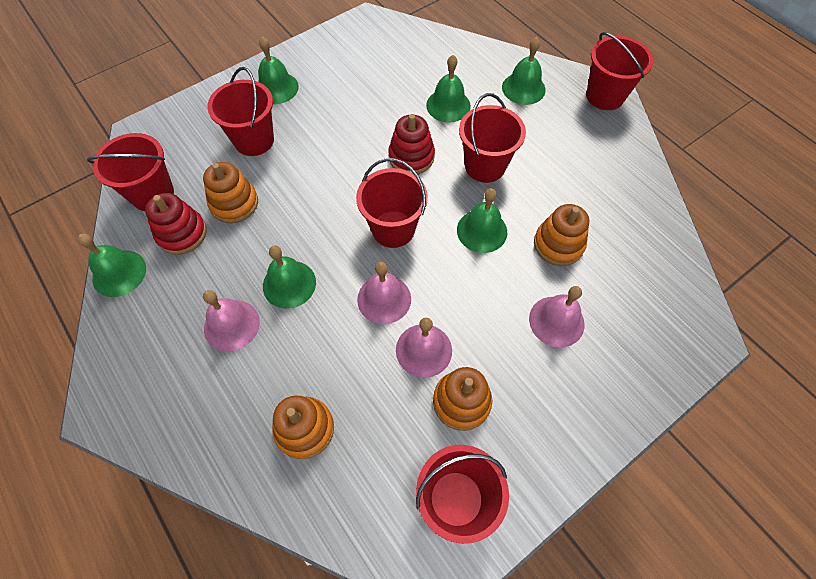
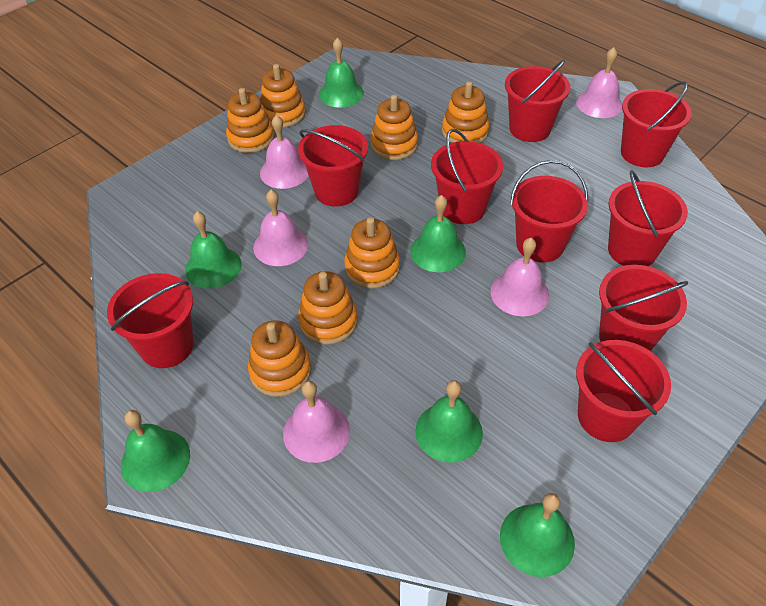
orange stacking toy: [203,162,258,223] [272,395,334,459] [433,367,492,431] [534,204,589,266] = 4 -> [226,88,274,153] [248,320,311,397] [260,64,306,128] [298,271,358,345] [344,217,400,289] [370,94,418,160] [442,81,489,143] = 7
pink bell: [203,290,260,351] [357,262,411,324] [396,318,452,378] [529,286,584,347] = 4 -> [253,190,308,266] [260,115,309,189] [283,381,350,463] [491,238,549,316] [576,47,623,118] = 5
red bucket: [87,133,174,211] [208,67,274,156] [356,158,428,248] [416,445,509,544] [459,93,526,183] [586,32,654,110] = 6 -> [107,273,194,368] [298,125,368,207] [431,129,503,224] [505,60,570,142] [510,160,589,263] [576,340,671,442] [599,265,688,351] [608,170,688,266] [621,81,692,167] = 9
red stacking toy: [145,193,207,255] [388,114,435,174] = 2 -> none = 0

